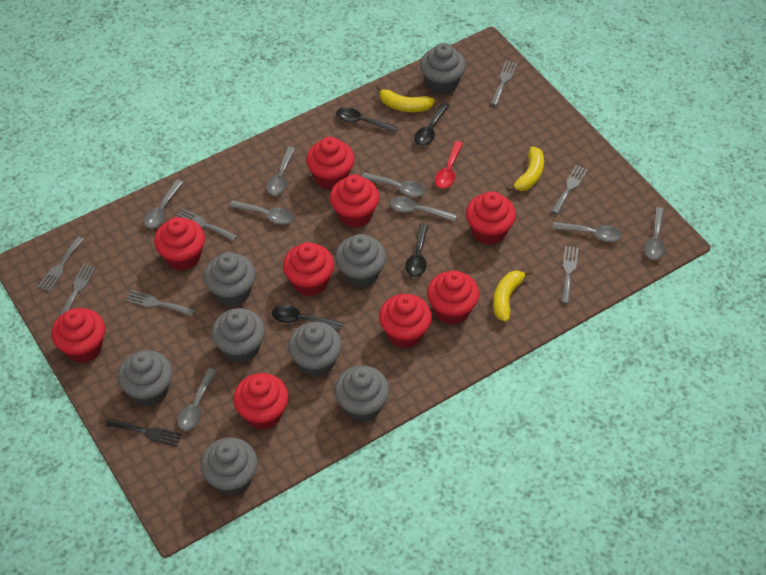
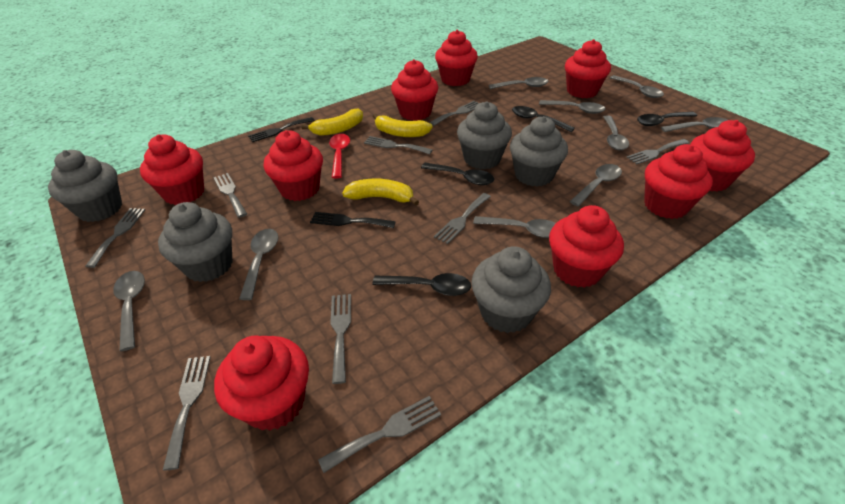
black fork: [106,418,182,447] = 1 -> [248,117,315,142] [310,212,396,228] = 2
grey cupcake: [118,350,173,406] [201,437,258,496] [204,252,256,306] [212,308,265,363] [288,322,342,377] [335,234,386,288] [335,366,389,422] [420,43,466,95] = 8 -> [48,150,122,222] [158,202,233,282] [457,101,512,169] [471,246,551,333] [510,116,568,187] = 5
grey fork: [38,236,84,292] [58,264,96,317] [125,290,195,316] [175,208,237,241] [490,60,517,106] [551,165,588,214] [561,246,578,304] = 7 -> [86,208,145,268] [163,356,211,470] [213,173,247,218] [318,396,441,473] [330,294,351,384] [364,136,432,154] [429,101,479,126] [434,193,491,244] [626,139,689,165] = 9
grey spoon: [144,180,184,229] [177,368,217,430] [229,200,294,225] [266,147,295,195] [362,172,425,197] [390,196,457,221] [552,222,622,242] [644,207,665,260] = 8 -> [113,271,145,351] [239,229,278,300] [473,216,555,238] [489,77,548,89] [539,100,606,114] [570,164,622,206] [603,115,629,150] [610,75,664,98] [661,117,728,132] = 9

